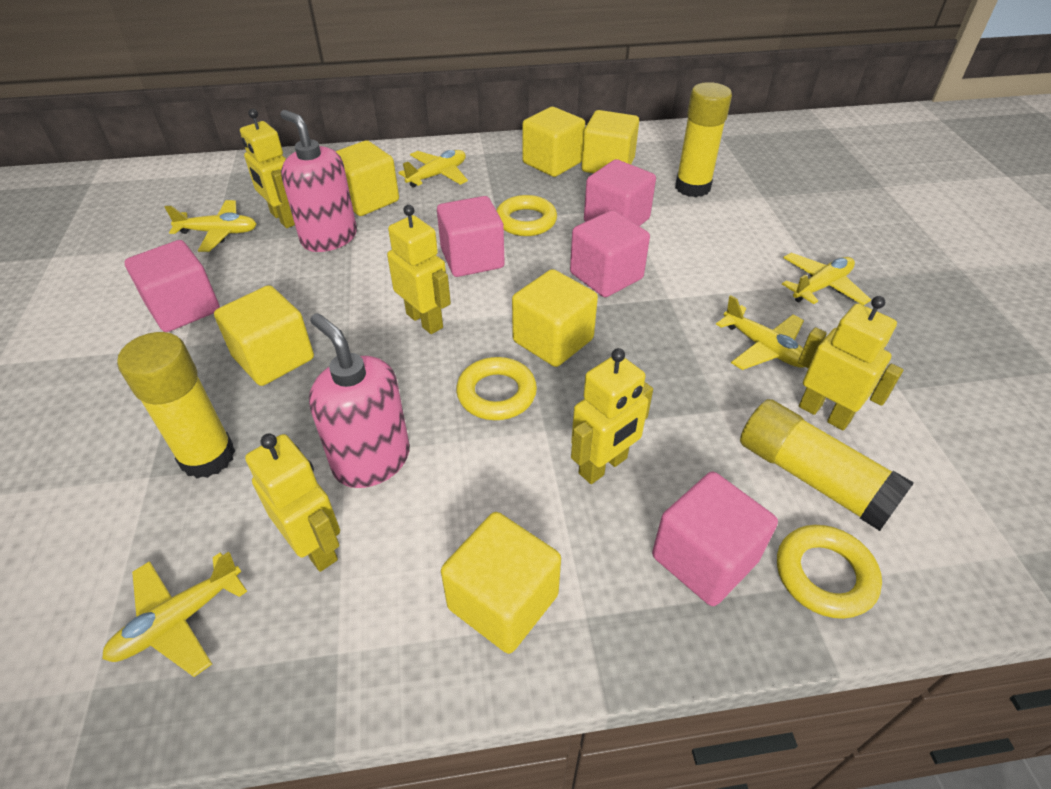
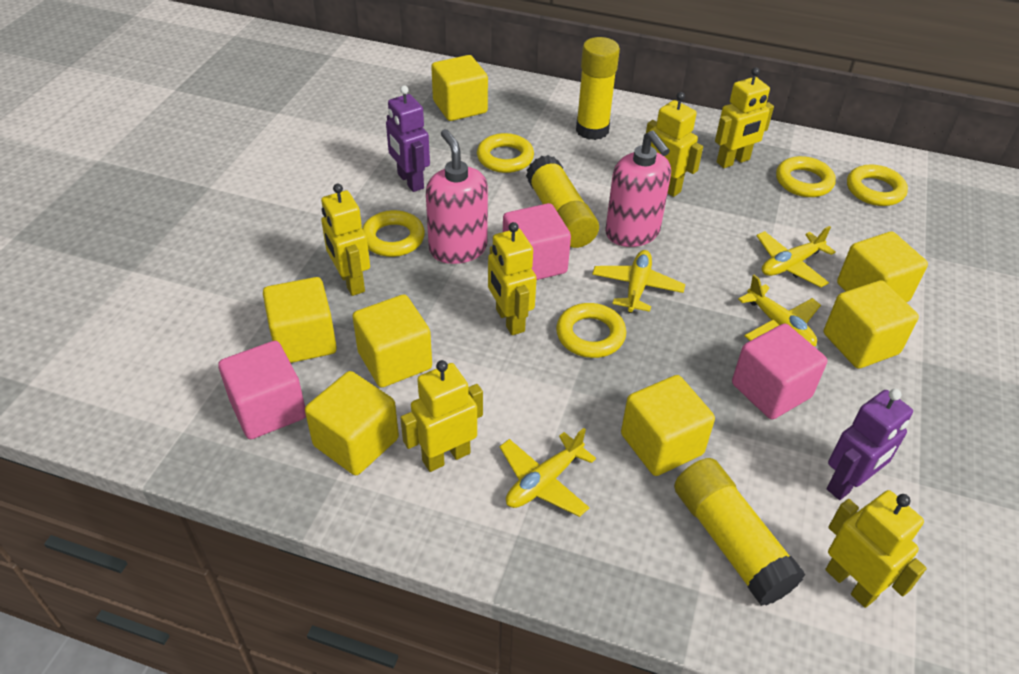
pink cube: [124,240,220,332] [437,196,505,277] [570,210,650,297] [584,159,656,226] [652,472,778,606] = 5 -> [218,341,306,439] [503,203,571,280] [732,323,827,420] = 3
purple robot: none = 0 -> [386,85,430,192] [827,389,913,500] = 2
yellow cube: [214,285,314,386] [335,140,399,216] [441,512,561,654] [512,269,598,367] [522,107,585,177] [582,110,639,173] = 6 -> [263,277,337,363] [305,371,399,475] [353,294,432,387] [431,55,488,121] [621,375,715,476] [824,280,919,369] [837,231,928,302] = 7
yellow plane: [102,552,247,677] [165,200,256,252] [398,150,468,188] [716,295,804,370] [782,253,871,305] = 5 -> [499,428,596,517] [592,250,685,313] [738,274,821,346] [756,226,835,288] = 4
yellow ring: [456,357,537,420] [496,195,557,236] [777,525,882,619] = 3 -> [362,210,425,257] [477,133,534,173] [556,303,626,358] [776,156,836,197] [847,164,908,206] = 5
yellow robot: [240,109,295,228] [245,434,340,572] [387,205,451,334] [571,348,653,484] [798,296,903,430] = 5 -> [321,184,370,296] [400,360,483,472] [488,222,537,335] [646,92,703,197] [715,67,774,168] [826,490,927,608] = 6

